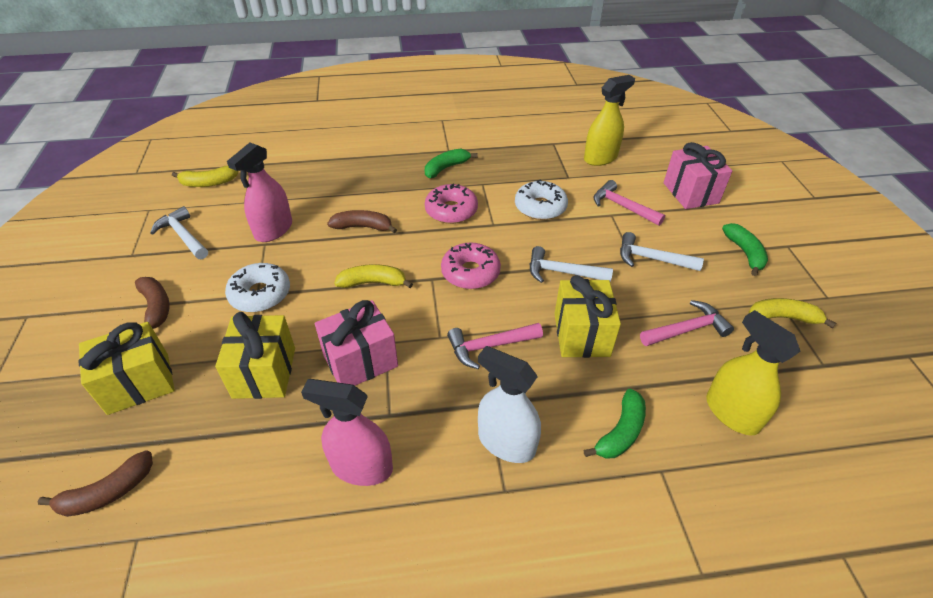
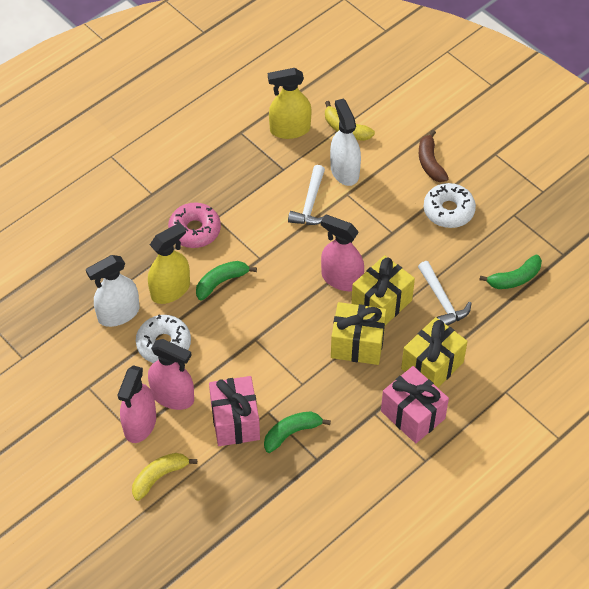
brown banana: [38,450,153,517] [135,277,170,329] [327,210,397,233] = 3 -> [419,130,449,182] = 1
pink donut: [425,184,478,224] [441,242,501,289] = 2 -> [168,203,221,248] = 1
pink hammer: [447,323,543,369] [593,180,665,226] [640,300,734,346] = 3 -> none = 0
pink spray bottle: [227,143,292,242] [301,379,393,486] = 2 -> [117,365,156,443] [148,339,194,410] [321,214,364,291] = 3
white hammer: [150,206,208,259] [530,246,613,283] [620,232,704,271] = 3 -> [288,165,325,225] [418,261,472,326] = 2
white spray bottle: [478,346,541,463] = 1 -> [86,255,139,327] [330,99,361,186] = 2
yellow banana: [172,166,238,187] [334,264,413,288] [749,298,836,328] = 3 -> [132,453,197,501] [325,101,375,141] = 2

